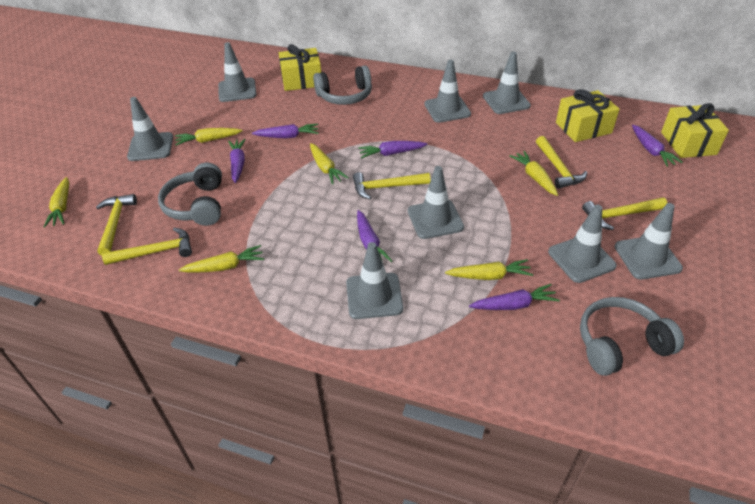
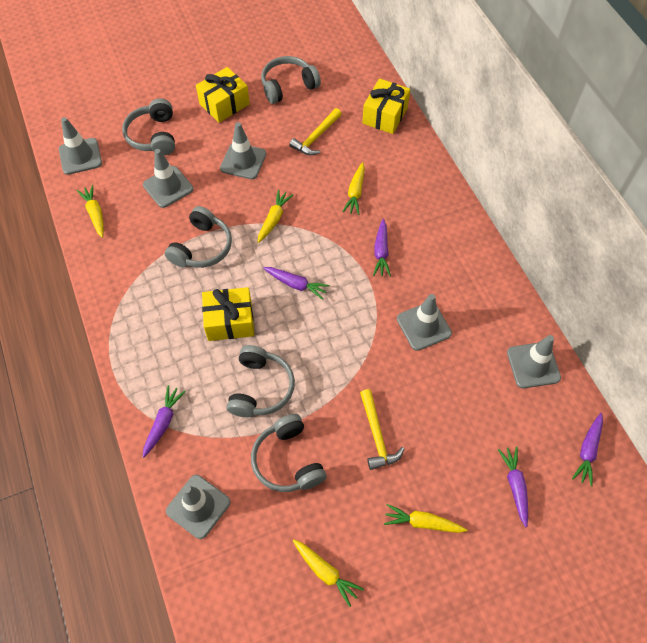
grey headphones: [158,163,222,226] [313,65,372,105] [580,297,684,376] = 3 -> [122,98,175,155] [165,206,232,268] [227,345,295,417] [251,414,327,492] [261,56,321,104] = 5
grey traffic cone: [127,97,173,161] [218,42,256,102] [346,242,403,319] [408,166,464,239] [424,60,471,123] [483,52,531,114] [548,205,617,283] [614,203,683,280] = 8 -> [59,117,102,175] [143,149,193,208] [166,475,231,539] [220,122,266,179] [397,294,452,351] [507,335,561,388] = 6
purple carrot: [228,139,246,183] [252,124,319,138] [357,210,393,262] [358,141,428,159] [469,284,560,310] [632,125,683,167] = 6 -> [143,385,186,458] [263,267,330,300] [373,219,391,277] [498,446,528,527] [572,413,603,487] = 5
yellow carrot: [43,177,69,228] [175,128,243,145] [179,245,264,273] [310,143,349,185] [445,259,533,280] [509,151,558,196] = 6 -> [77,185,104,238] [258,190,293,243] [293,539,364,607] [343,162,365,215] [384,504,467,533] = 5
yellow hammer: [96,194,137,256] [102,228,192,265] [353,172,431,199] [536,136,587,189] [582,197,667,230] = 5 -> [289,108,342,155] [360,389,404,470] = 2

